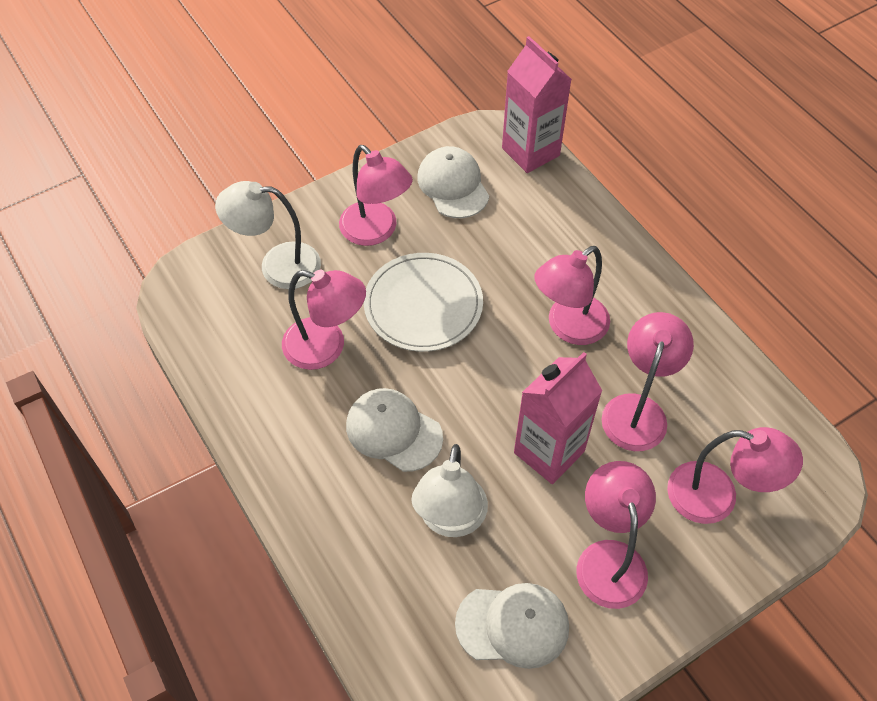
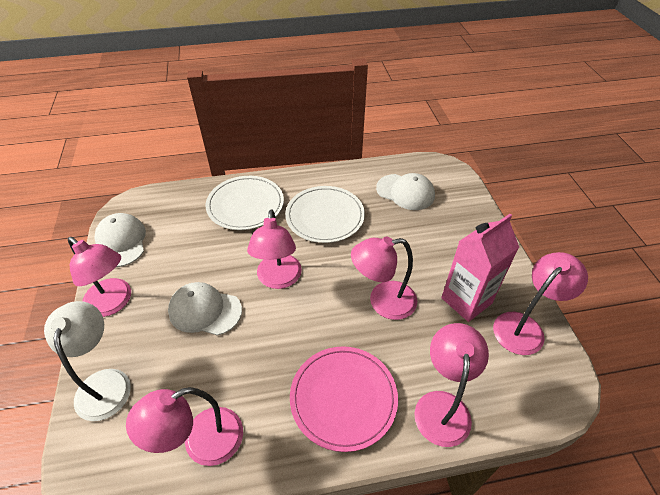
pink carton: [502,36,572,173] [514,352,602,484] = 2 -> [441,214,519,322] = 1
pink plate: none = 0 -> [290,346,398,452] = 1
white lamp: [215,181,321,289] [411,444,488,537] = 2 -> [44,301,131,421] = 1
white plate: [364,253,483,352] = 1 -> [206,176,284,230] [285,186,365,243] = 2

